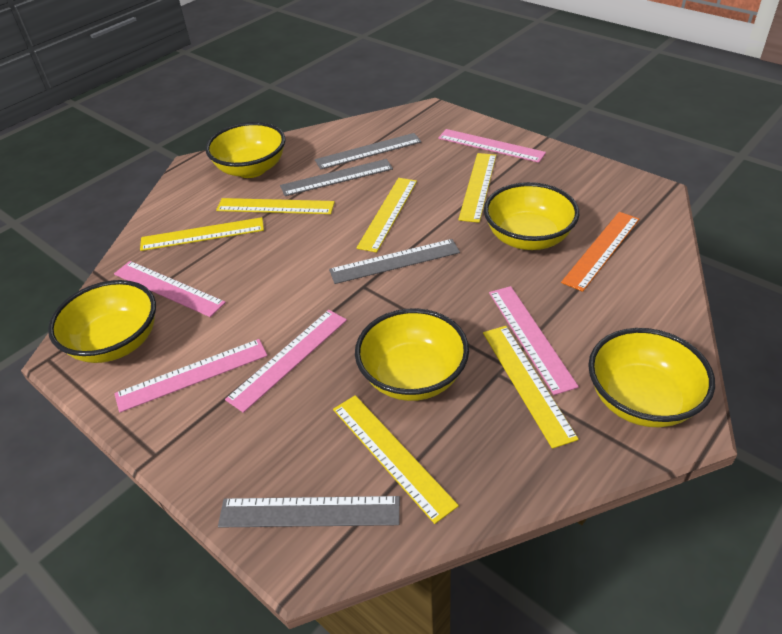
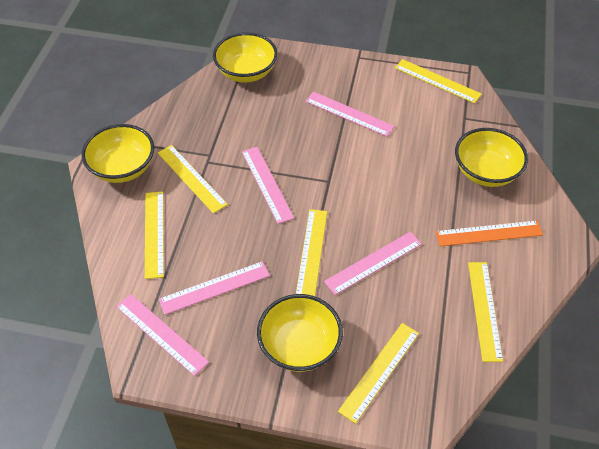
grey ruler: [218,496,400,527] [280,159,393,196] [315,133,422,170] [329,239,460,284] = 4 -> none = 0
yellow bowl: [48,280,156,363] [205,122,285,178] [355,308,469,401] [484,182,579,250] [588,328,715,427] = 5 -> [81,124,154,183] [213,32,278,82] [257,294,343,372] [455,128,528,187] = 4

